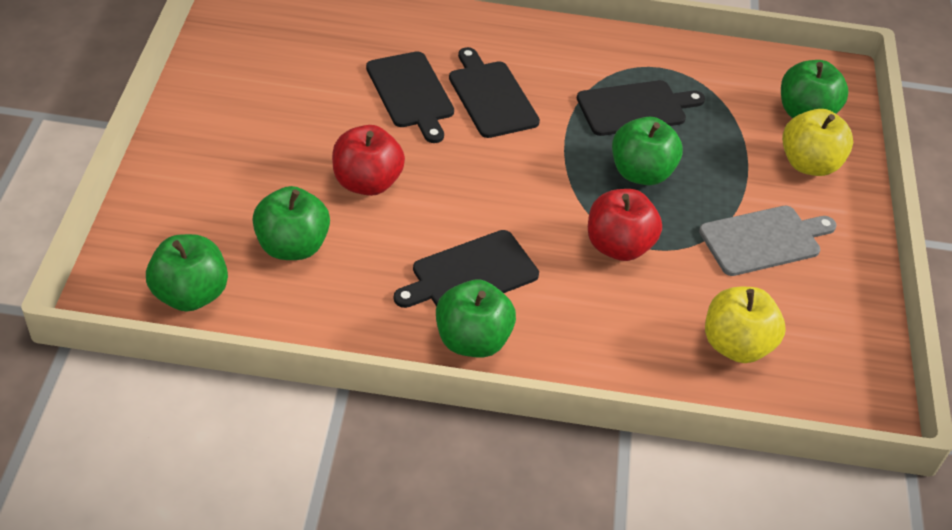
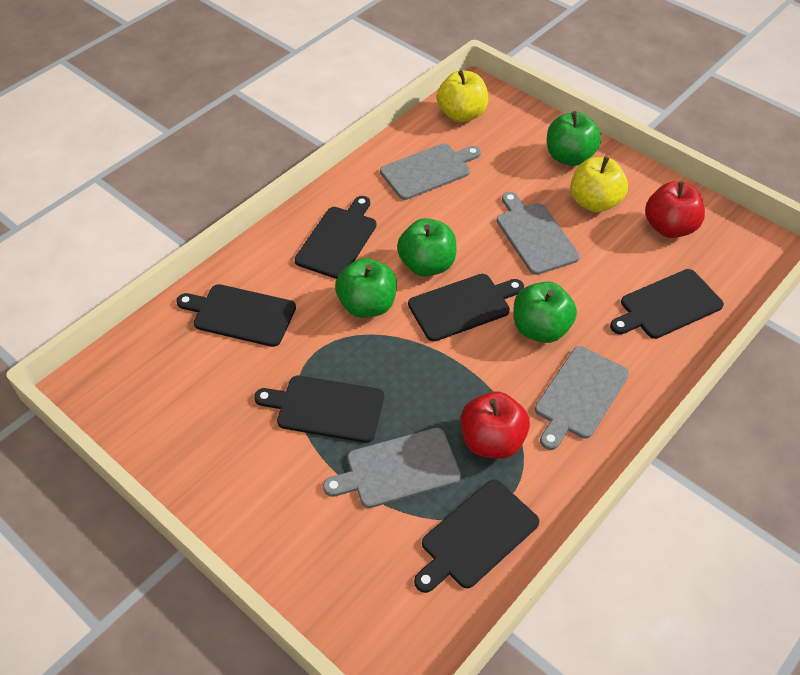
black cutting board: [366,51,454,143] [394,230,539,308] [449,47,540,138] [577,80,705,136] = 4 -> [176,284,296,347] [254,376,384,443] [295,196,376,279] [408,274,524,342] [414,480,539,593] [610,269,724,339] = 6
green apple: [146,234,228,312] [252,186,330,260] [436,280,516,358] [612,117,683,185] [781,60,849,118] = 5 -> [335,258,397,318] [397,218,456,277] [513,282,577,343] [547,111,601,166] = 4
grey cutting board: [699,206,837,276] = 1 -> [323,428,461,508] [380,143,481,200] [497,192,580,275] [535,346,629,450] = 4

